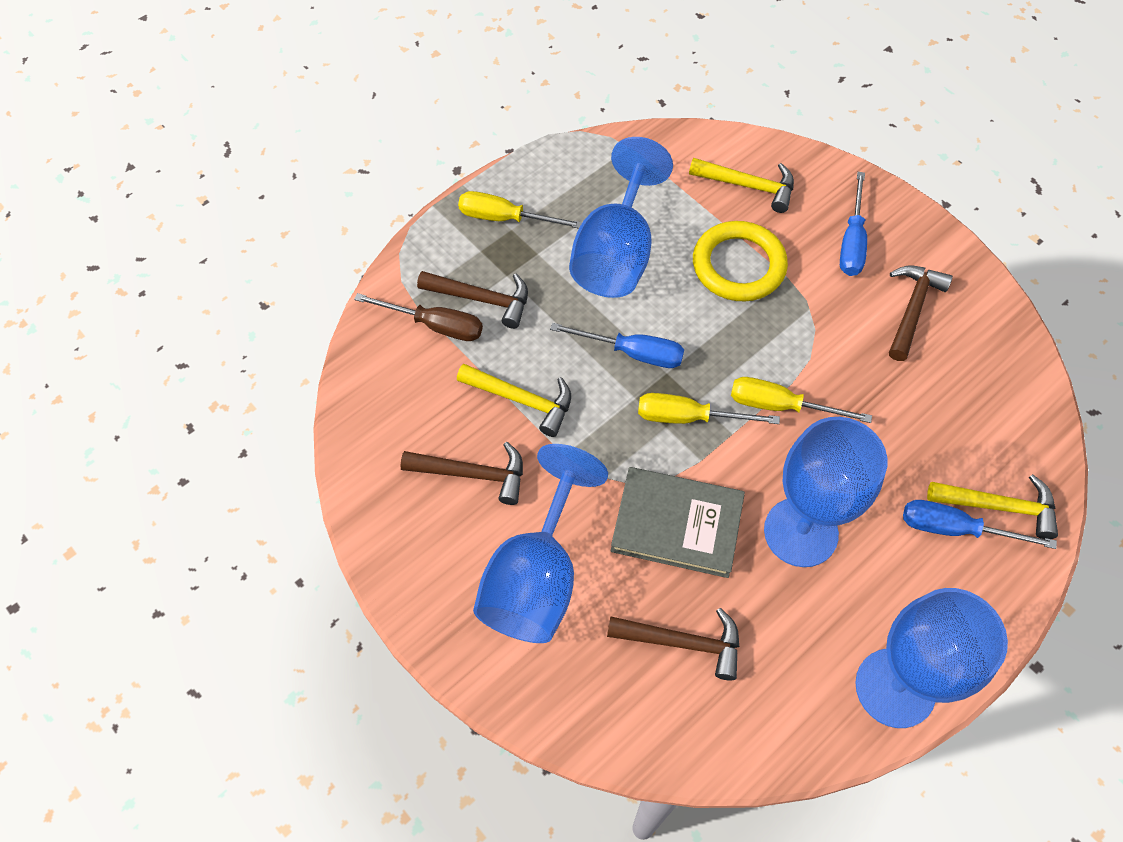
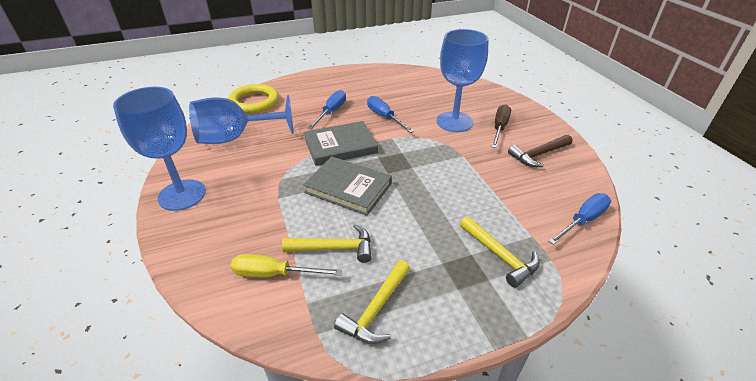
blue goblet: [473,444,608,643] [569,137,673,298] [764,417,888,567] [855,588,1008,728] = 4 -> [113,87,206,211] [189,95,294,144] [437,29,489,132] = 3
brown hammer: [401,442,523,505] [417,271,528,329] [607,608,739,681] [889,265,953,361] = 4 -> [508,135,572,167] = 1
grey book: [610,467,745,578] = 1 -> [303,156,392,216] [304,121,378,166] = 2
yellow screwdriver: [458,191,582,229] [638,393,780,424] [731,377,872,423] = 3 -> [231,254,342,277] = 1

